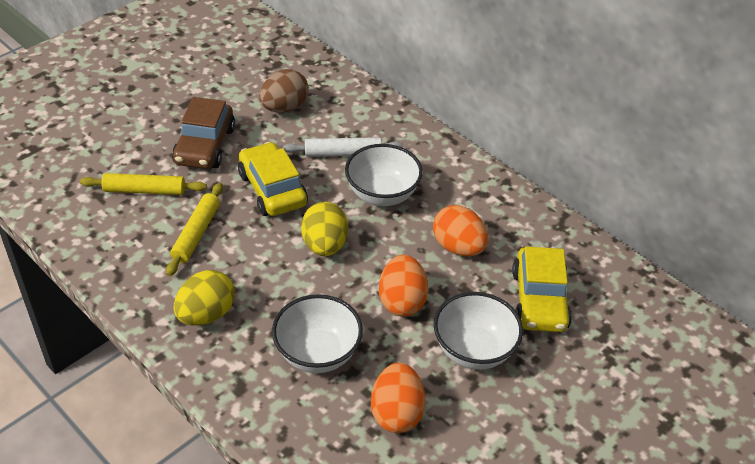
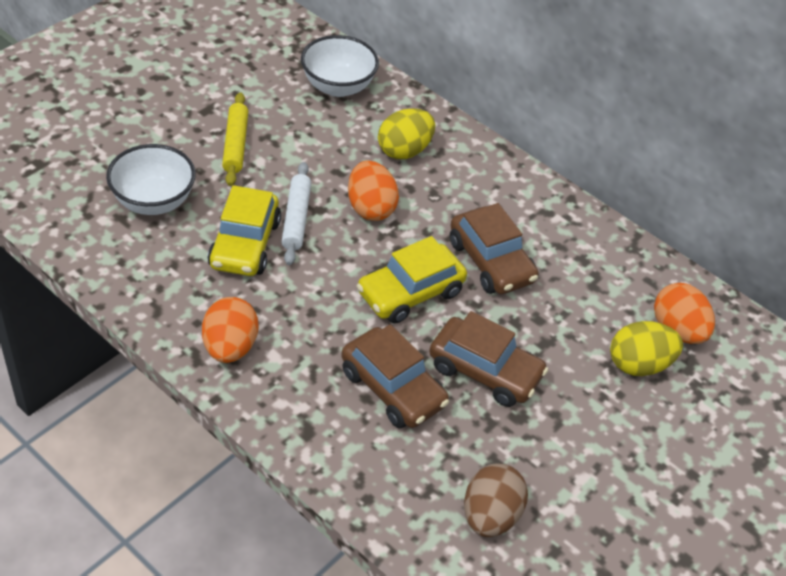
brown car: [172,97,235,169] = 1 -> [341,324,449,428] [429,311,548,407] [450,203,539,294] = 3
white bowl: [272,294,363,373] [345,144,423,206] [434,292,523,370] = 3 -> [106,144,196,215] [301,35,379,97] = 2
yellow rolling pin: [80,173,207,195] [166,183,223,276] = 2 -> [222,92,248,186] = 1

